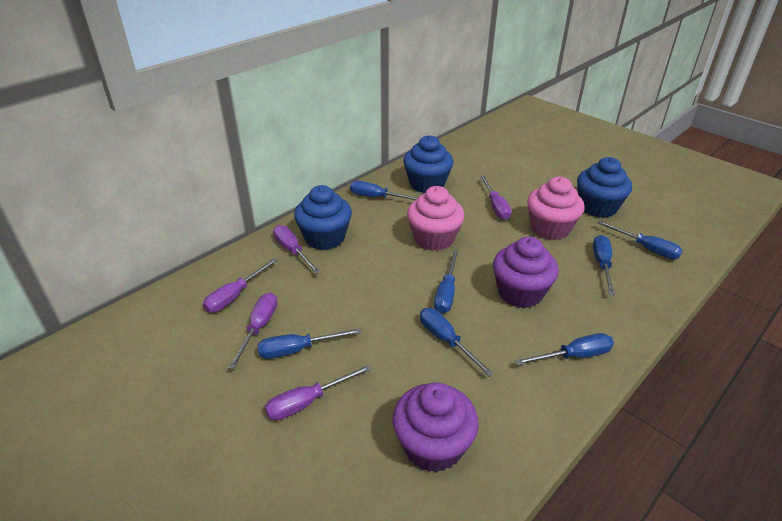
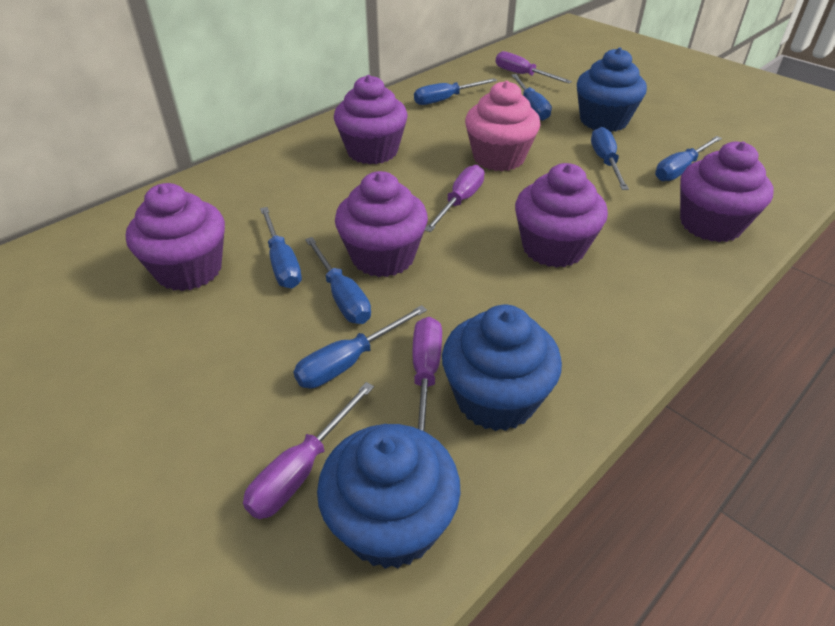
pink cupcake: [407,186,465,251] [527,177,585,240] = 2 -> [465,81,541,171] = 1
purple cupcake: [392,382,479,473] [493,236,559,308] = 2 -> [126,183,225,291] [334,75,408,164] [335,171,428,277] [515,163,608,268] [680,141,774,242] = 5
purple screwdriver: [203,258,278,313] [228,293,278,369] [265,365,371,420] [273,225,321,274] [480,176,512,220] = 5 -> [243,382,374,519] [413,317,442,432] [425,165,485,232] [496,51,572,83] = 4

